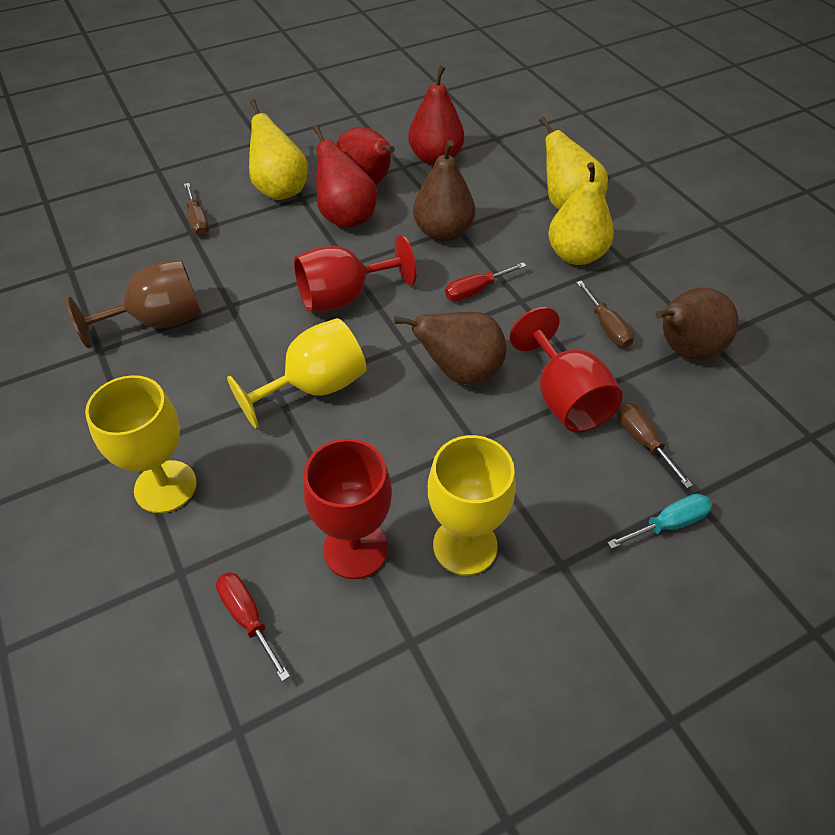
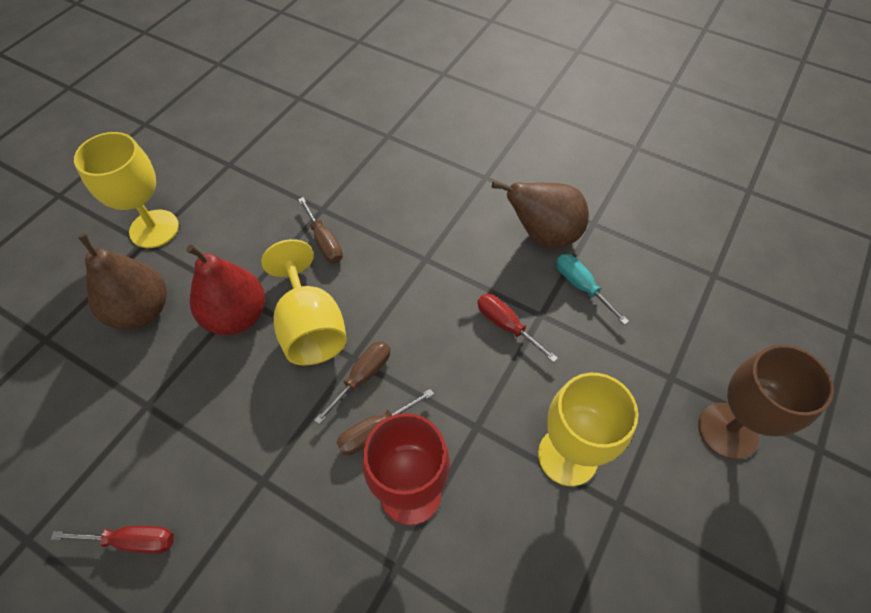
brown pear: [394,312,506,385] [413,140,475,242] [655,288,738,360] = 3 -> [78,233,167,329] [492,181,589,249] = 2
red goblet: [294,235,417,312] [303,439,392,579] [510,307,623,432] = 3 -> [362,413,450,525] = 1
red pear: [313,125,377,228] [336,127,395,185] [408,65,464,165] = 3 -> [186,245,265,335] = 1
yellow pear: [249,99,308,200] [539,116,608,210] [548,162,614,265] = 3 -> none = 0

